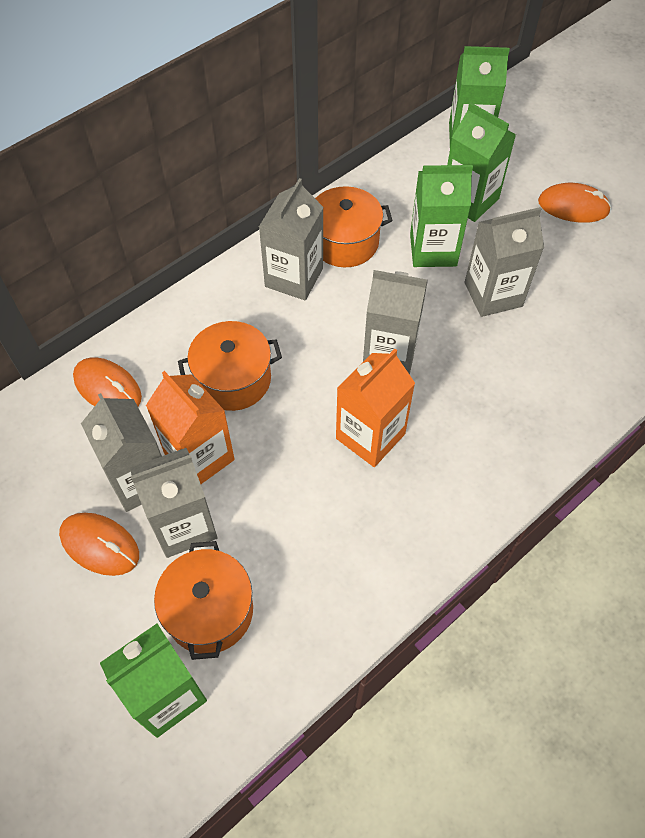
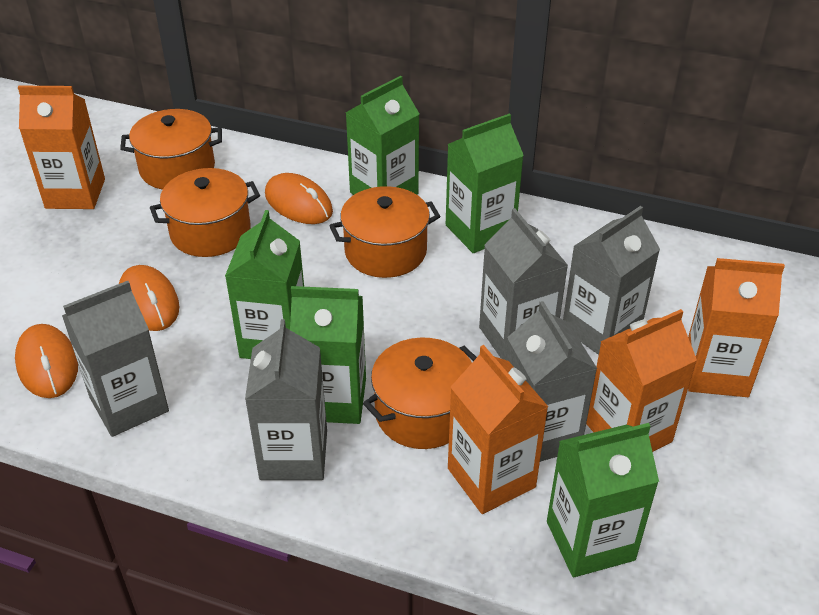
green carton: [100,624,207,738] [410,165,473,267] [447,102,516,222] [449,46,510,147] = 4 -> [225,210,304,359] [290,286,366,424] [346,76,419,195] [446,114,524,253] [547,423,659,577] = 5
orange carton: [146,371,235,484] [336,349,415,467] = 2 -> [18,86,105,209] [448,345,548,514] [586,309,697,452] [688,258,785,397] = 4
orange pot: [154,541,253,660] [178,321,282,411] [315,186,393,267] = 3 -> [120,109,222,190] [150,168,260,257] [329,186,441,278] [363,338,477,449] = 4

